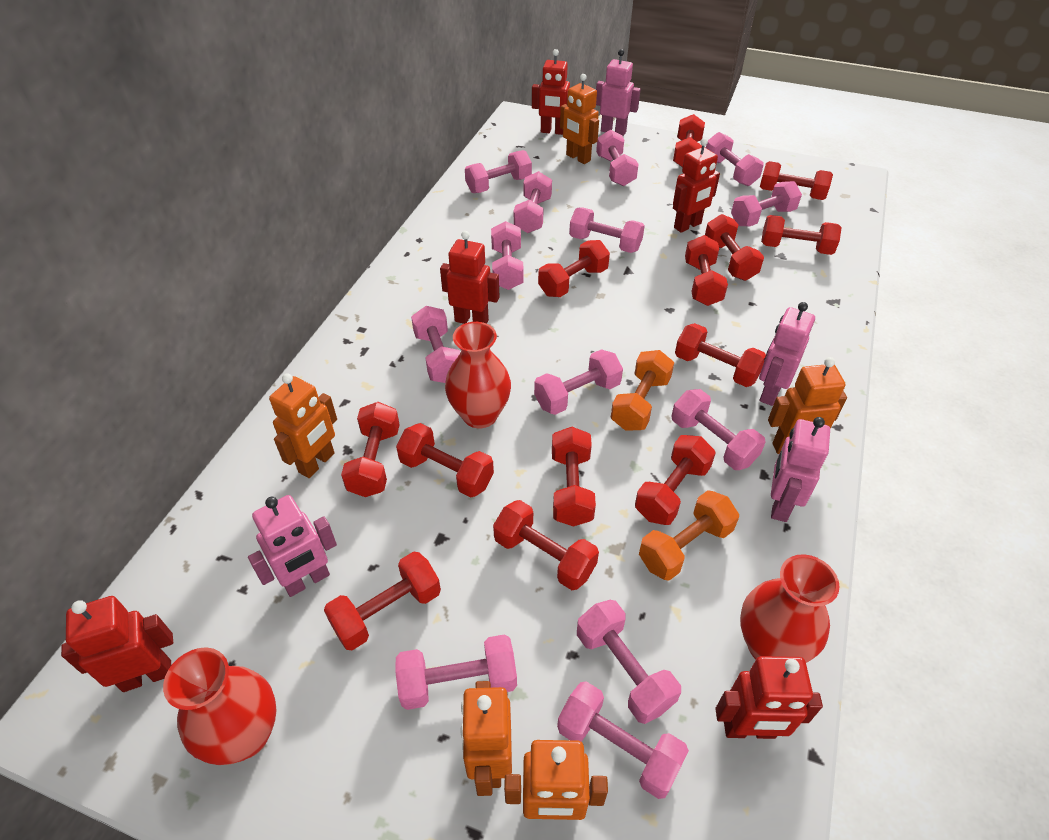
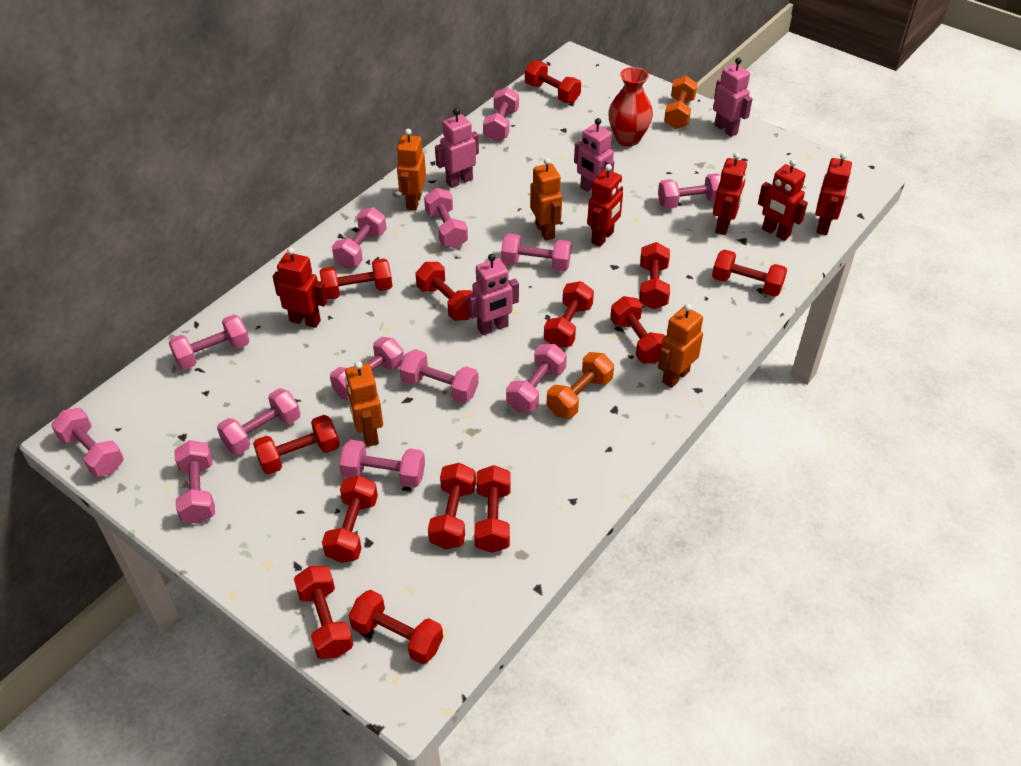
orange robot: [269,373,337,478] [460,681,512,796] [504,740,608,820] [560,74,599,164] [768,357,847,454] = 5 -> [345,361,383,447] [397,129,426,210] [530,158,562,241] [658,304,703,388] = 4
red vase: [163,648,277,765] [445,322,511,428] [740,554,840,663] = 3 -> [608,67,653,146] = 1

